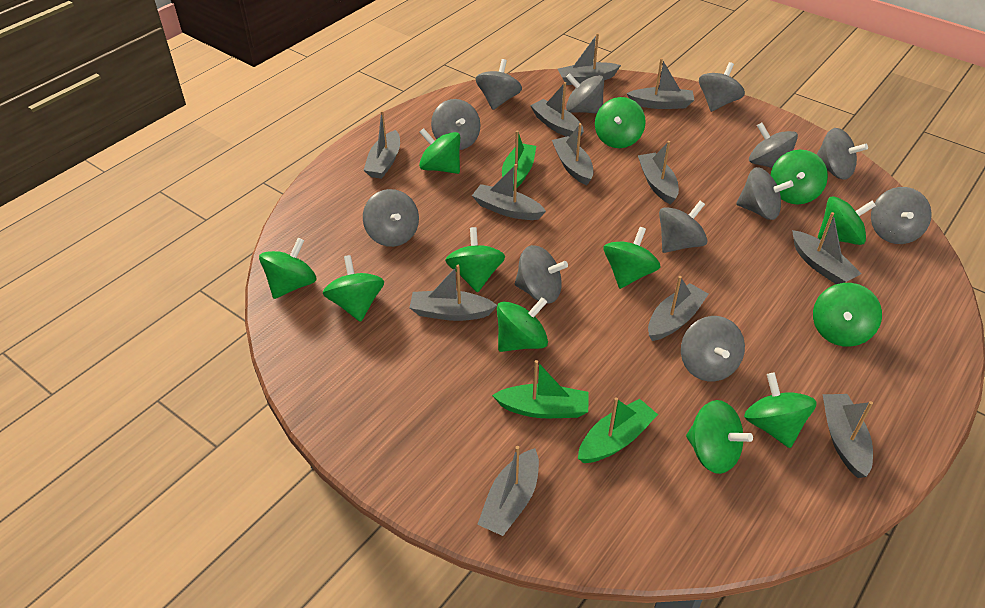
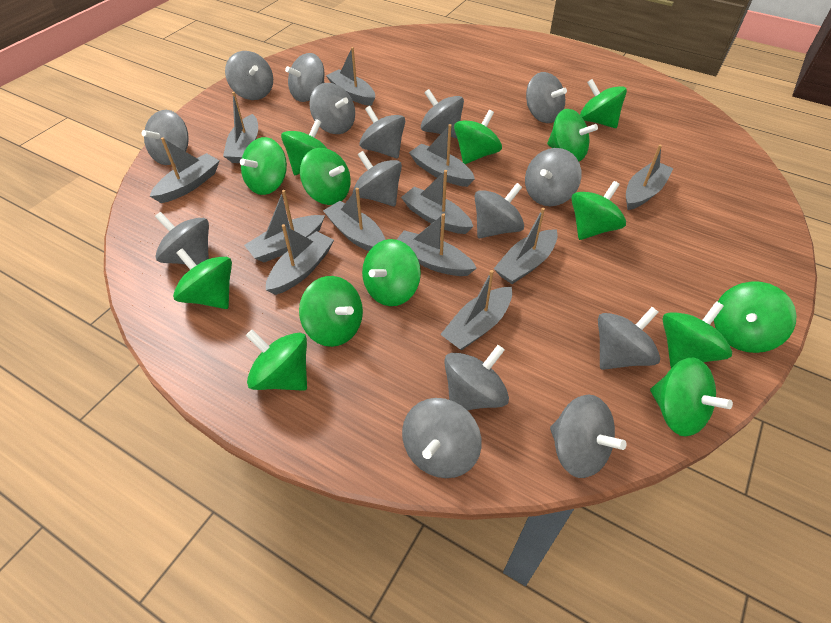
green boat: [492,360,589,418] [502,130,536,191] [578,397,658,463] = 3 -> none = 0
green spinning top: [259,238,317,299] [323,255,384,322] [419,128,460,174] [445,227,505,292] [497,297,548,352] [595,97,646,148] [604,227,660,289] [686,400,753,474] [744,372,817,448] [771,150,828,204] [813,283,882,347] [818,196,876,245] = 12 -> [173,248,232,309] [240,137,287,195] [246,330,307,391] [281,119,327,175] [299,276,363,347] [300,148,351,205] [362,239,421,306] [454,110,502,164] [547,109,598,161] [571,181,626,240] [580,79,627,128] [650,358,733,437] [662,301,732,368] [714,282,797,353] = 14
grey spinning top: [363,189,419,247] [431,99,481,150] [475,59,522,110] [515,245,568,304] [566,73,604,114] [659,201,708,253] [681,316,745,381] [699,62,745,112] [736,167,794,220] [749,123,798,168] [816,128,868,180] [871,187,932,244] = 12 -> [141,110,189,165] [155,212,209,265] [225,51,273,100] [285,53,324,102] [309,83,355,134] [353,151,402,206] [359,106,405,158] [402,398,482,478] [421,89,464,138] [444,345,509,410] [475,183,524,238] [525,148,582,206] [526,72,567,123] [550,394,626,478] [598,307,660,370] = 15

